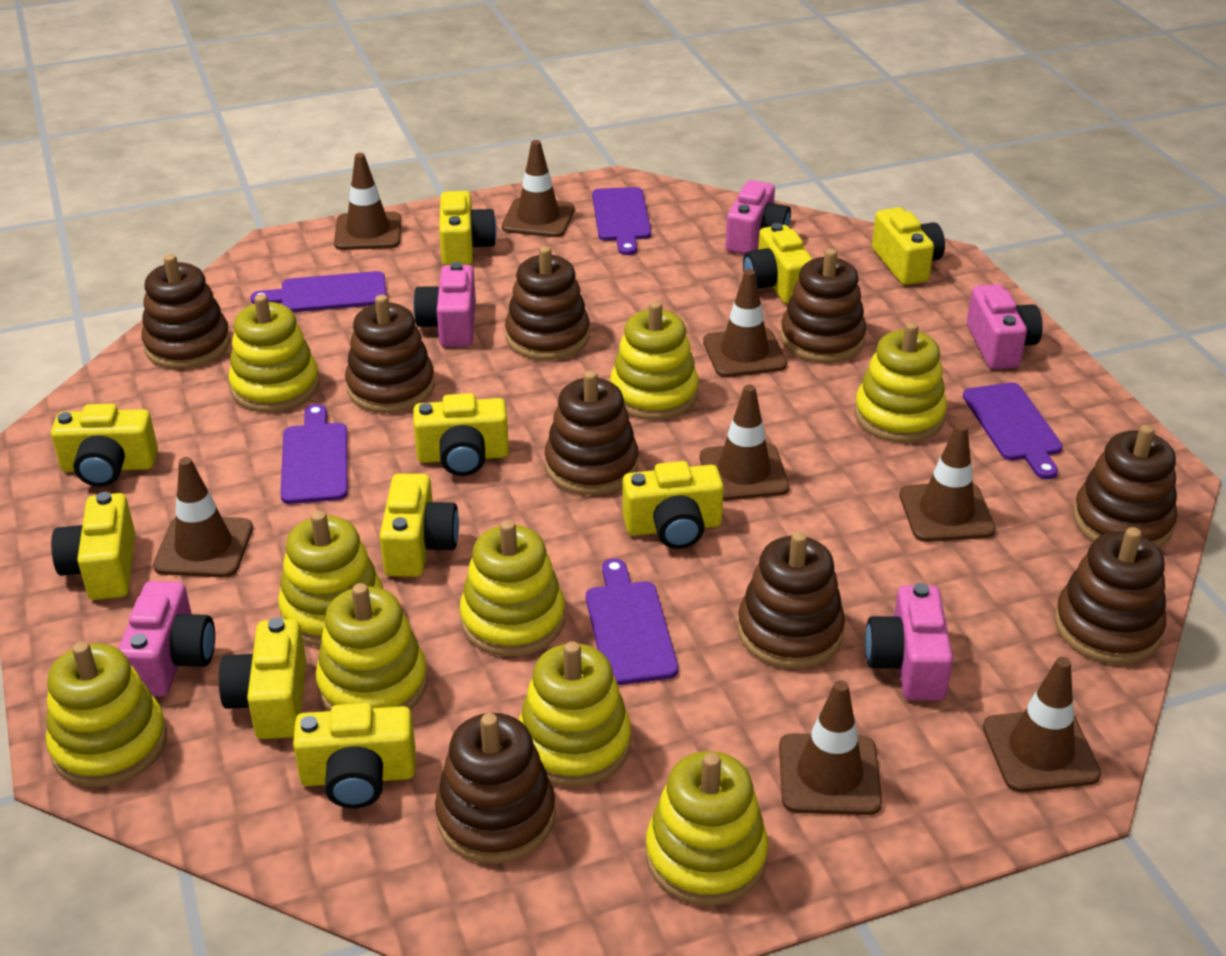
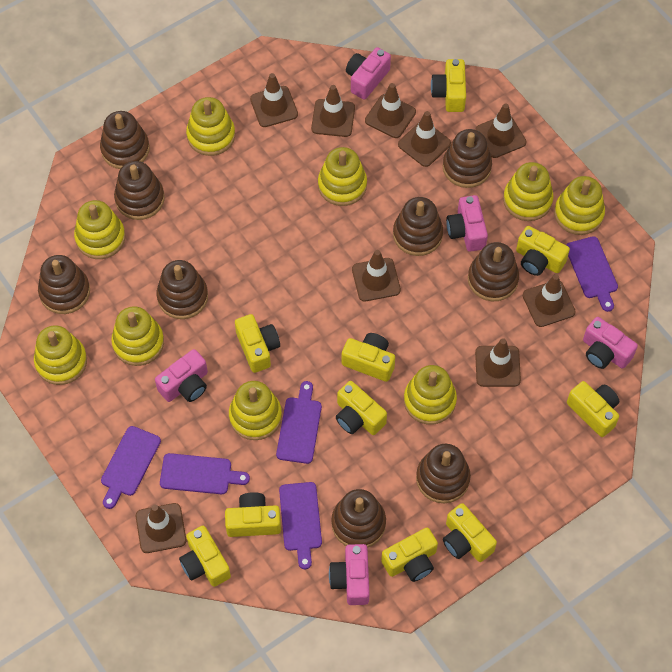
brown traffic cone: [153,457,253,578] [334,153,401,250] [502,140,575,237] [700,384,790,501] [703,269,787,377] [779,680,882,815] [899,423,996,542] [983,657,1101,792] = 8 -> [136,503,186,553] [250,73,298,127] [311,85,355,137] [352,250,401,302] [365,83,416,138] [398,111,451,167] [475,103,526,158] [475,338,521,387] [523,274,576,327] = 9

